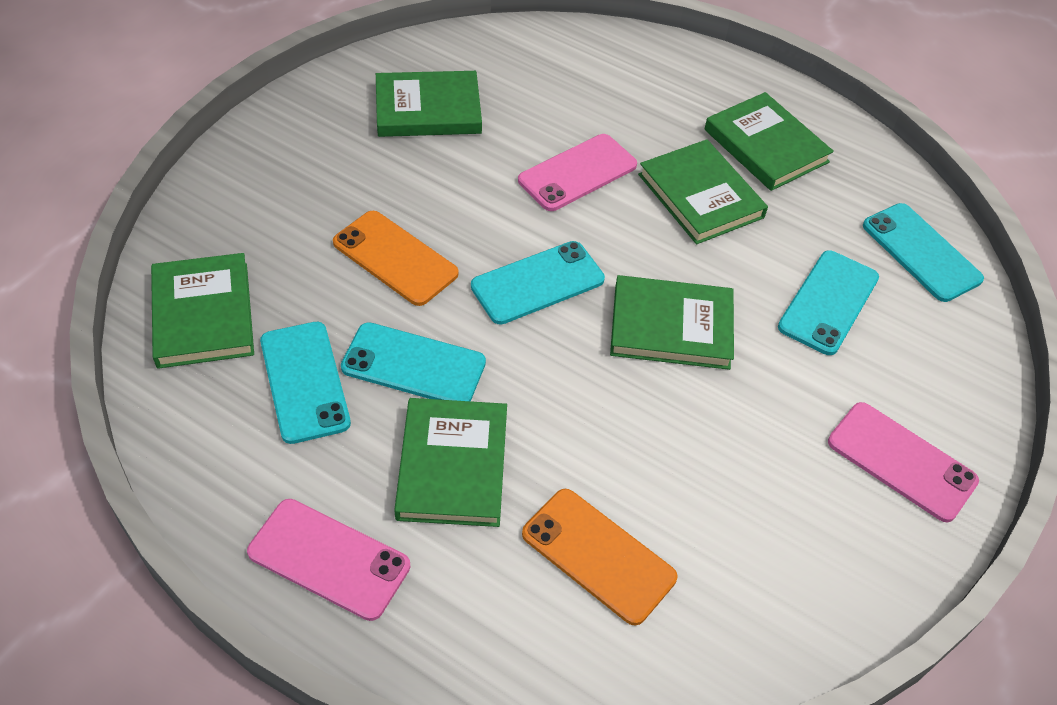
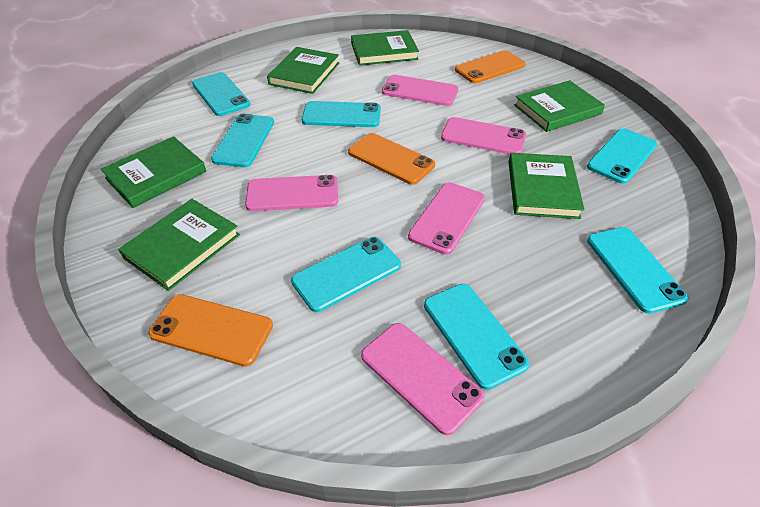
orange phone: [333,211,459,306] [522,489,677,626] = 2 -> [148,294,273,366] [348,133,435,185] [455,50,526,83] = 3
pink phone: [247,499,410,621] [518,134,637,211] [828,402,979,522] = 3 -> [245,175,338,211] [361,323,485,435] [382,75,458,106] [408,182,485,255] [441,117,527,154] = 5
turquoise phone: [260,322,351,444] [341,322,486,401] [471,241,605,324] [778,250,879,355] [863,203,984,302] = 5 -> [192,72,250,116] [211,114,274,167] [291,237,401,312] [301,101,381,127] [424,284,530,390] [587,128,657,184] [587,227,689,314] = 7

